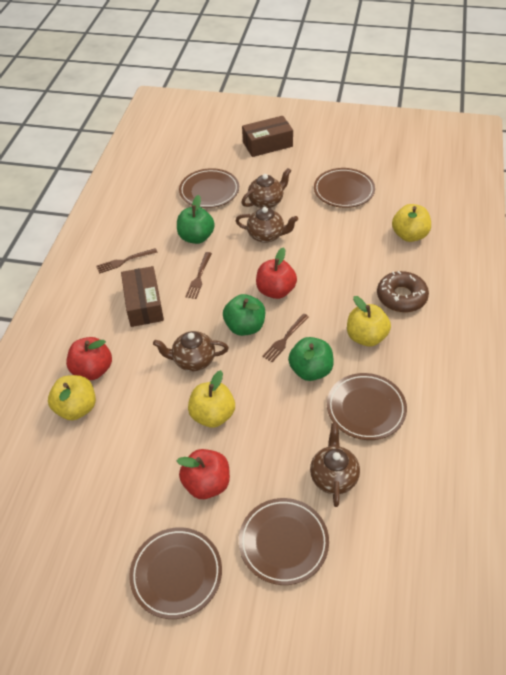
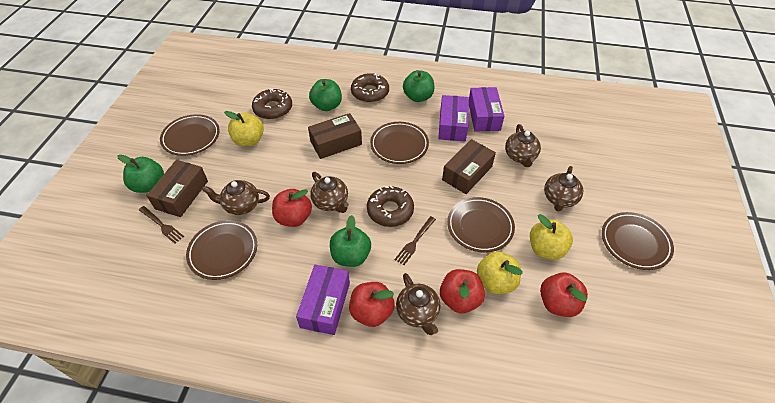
brown box: [121,266,164,327] [242,116,293,157] = 2 -> [146,160,208,217] [308,113,362,159] [442,139,496,194] = 3
brown donut: [377,271,429,312] = 1 -> [252,88,292,120] [351,73,389,103] [367,186,414,227] = 3
brown fork: [96,248,158,274] [185,252,212,299] [262,314,309,362] = 3 -> [139,206,184,244] [395,216,436,265] = 2
brown teapot: [153,331,229,371] [236,207,298,243] [241,168,291,208] [310,423,360,507] = 4 -> [202,180,270,215] [310,172,349,213] [396,273,440,335] [505,124,541,167] [544,166,583,212] = 5
green apple: [177,195,215,244] [223,294,265,336] [288,337,334,381] = 3 -> [117,155,164,193] [309,79,342,111] [330,215,371,267] [403,70,435,102] = 4
purple box: none = 0 -> [296,265,350,335] [438,95,469,141] [469,87,504,132] = 3
red apple: [66,337,112,380] [177,449,230,499] [256,247,297,299] = 3 -> [272,189,312,227] [349,282,395,327] [440,269,485,313] [540,273,588,317] = 4
yellow apple: [48,375,96,420] [188,370,235,428] [347,296,391,347] [392,204,431,242] = 4 -> [224,111,264,147] [477,252,523,294] [530,214,573,260] = 3

